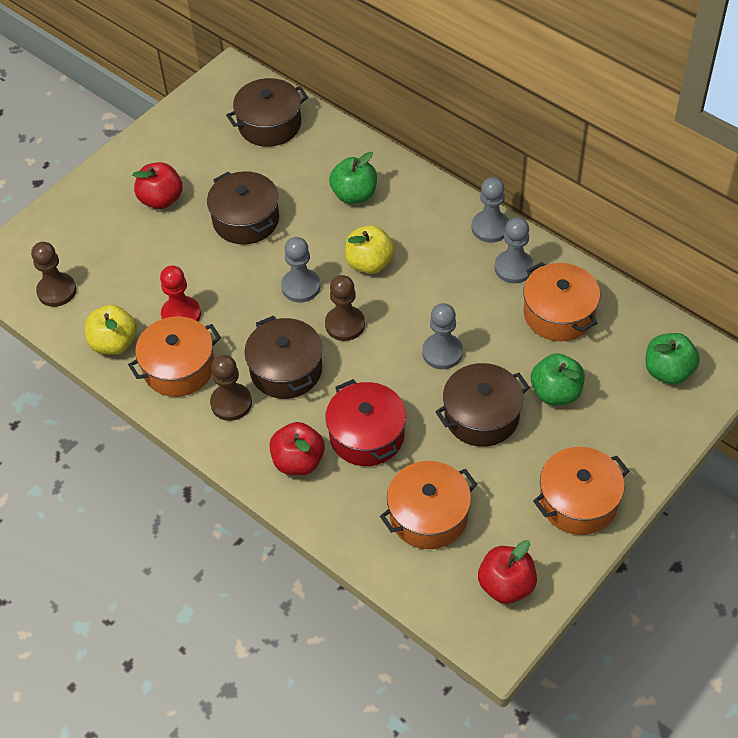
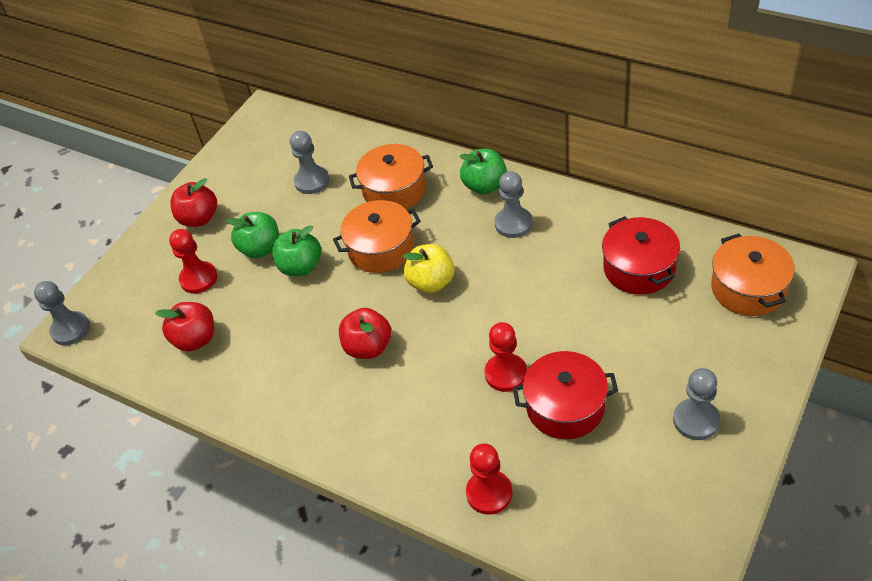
brown pawn: [31,242,76,307] [210,355,252,421] [325,275,365,341] = 3 -> none = 0
brown pot: [207,171,279,245] [226,78,308,147] [244,316,322,399] [436,363,530,447] = 4 -> none = 0
orange pot: [128,316,221,397] [380,461,477,549] [523,262,600,341] [533,447,629,535] = 4 -> [333,200,421,273] [349,144,433,209] [711,233,795,316] = 3
red pawn: [160,266,201,321] = 1 -> [169,229,217,294] [466,443,512,515] [484,322,527,392] = 3
red pot: [325,379,406,466] = 1 -> [513,351,618,439] [602,216,680,295] = 2
yellow apple: [85,305,137,355] [345,225,395,274] = 2 -> [402,244,454,293] = 1

